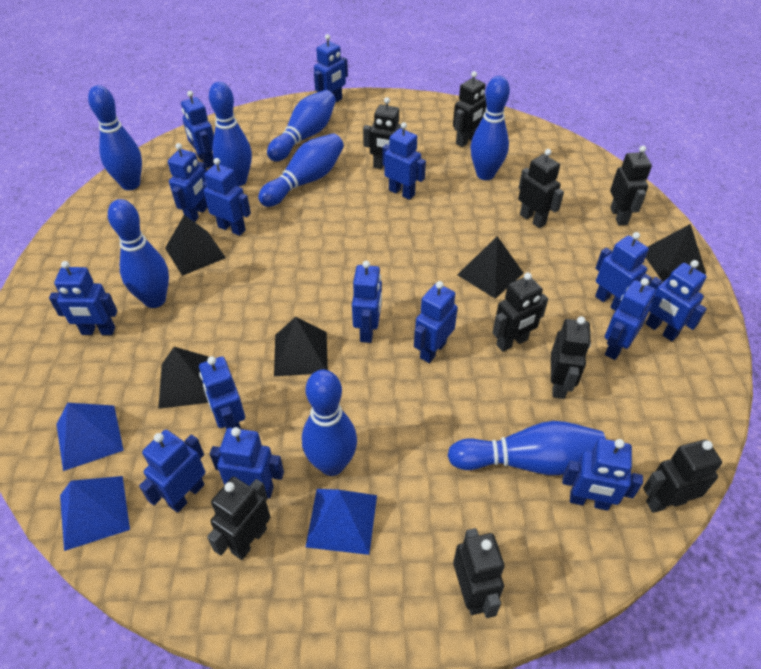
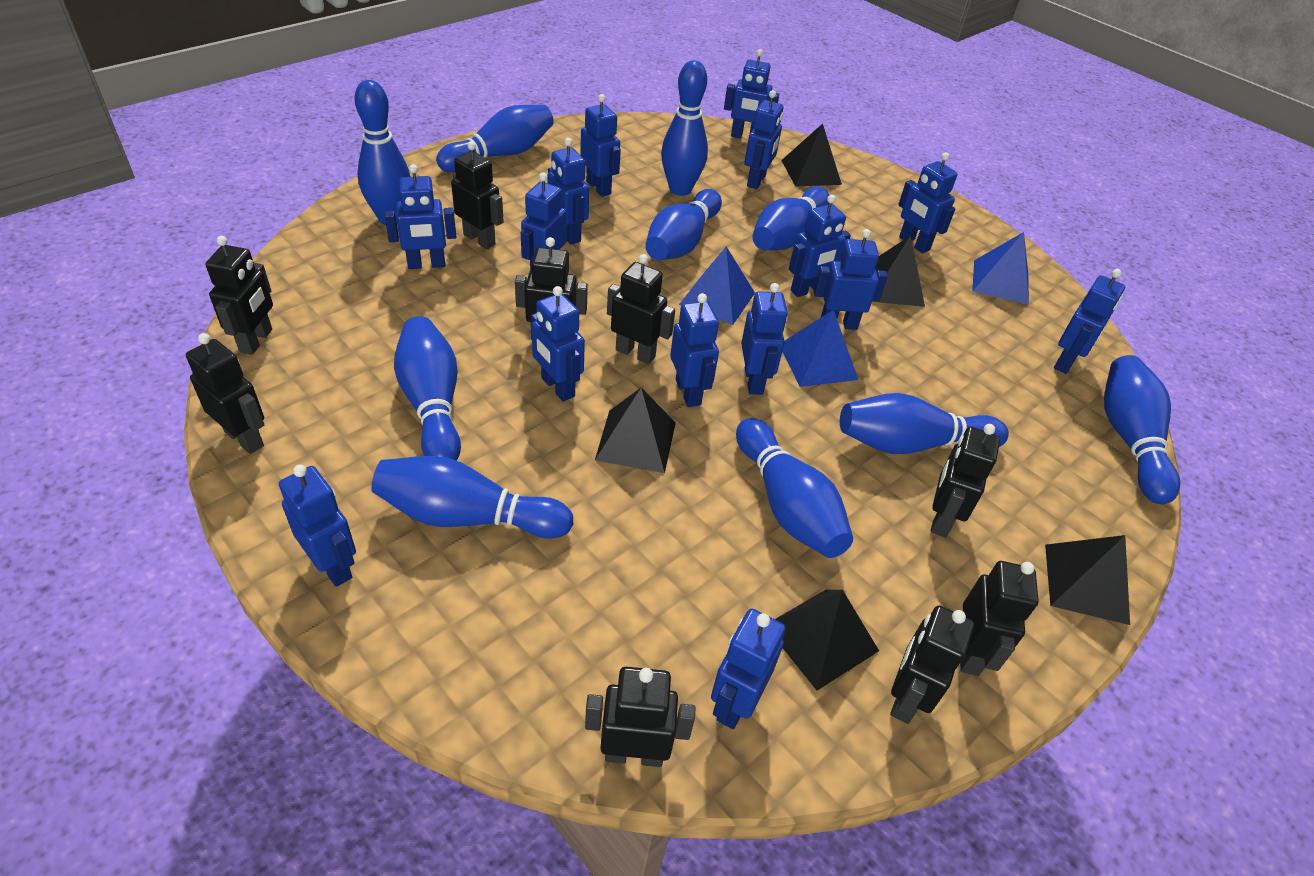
blue bowling pin: [88,85,142,190] [108,199,169,308] [209,82,252,186] [258,133,344,207] [267,90,336,162] [302,369,357,476] [448,421,606,475] [470,76,510,180] = 8 -> [355,80,410,225] [371,456,573,539] [394,316,461,461] [436,105,554,172] [645,189,722,260] [661,60,708,196] [736,418,853,558] [753,186,829,250] [840,393,1009,454] [1104,355,1180,504] = 10

